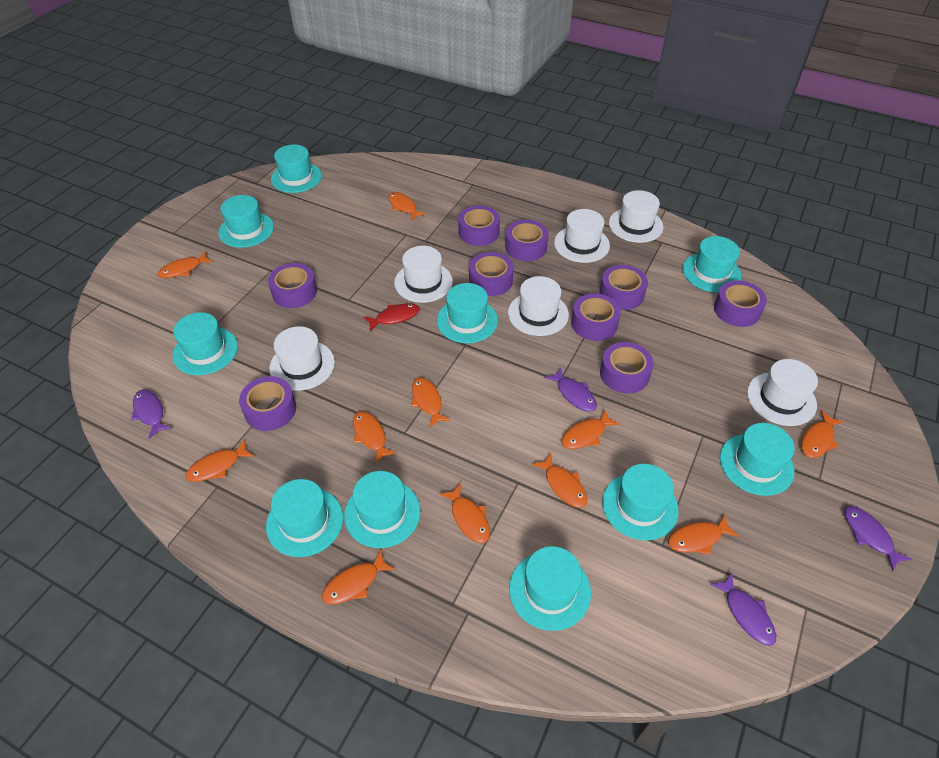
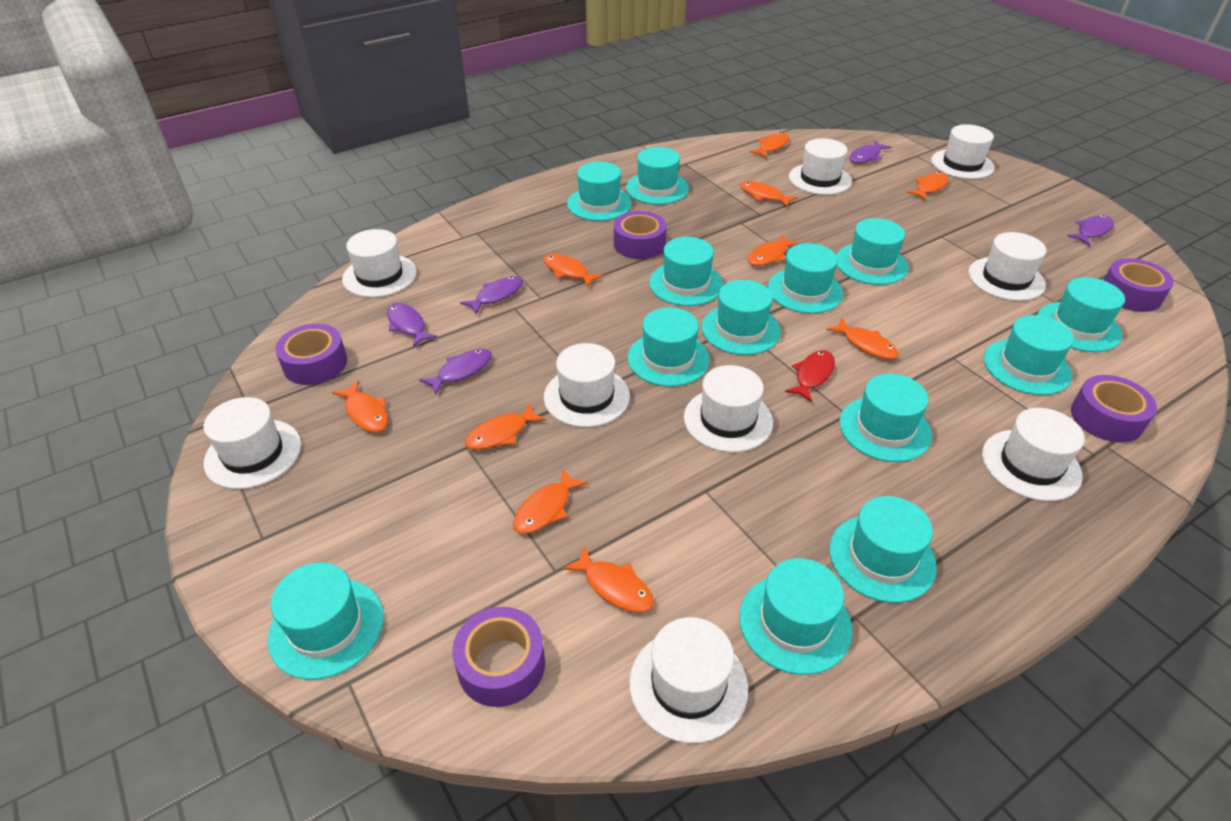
orange fish: [158,251,213,278] [185,439,254,482] [322,550,395,605] [353,411,396,463] [388,192,426,221] [411,377,451,428] [439,483,490,543] [532,453,587,508] [561,409,620,449] [668,515,739,555] [801,410,844,458] = 11 -> [332,380,388,432] [465,403,546,450] [513,468,588,534] [544,254,603,288] [562,546,654,613] [740,181,797,207] [748,234,800,266] [749,132,789,158] [826,318,899,359] [906,172,949,200] = 10
purple fish: [131,390,171,439] [544,368,597,412] [710,572,776,646] [844,506,912,571] = 4 -> [387,303,437,347] [419,349,492,395] [460,276,523,314] [849,140,891,163] [1067,215,1114,246] = 5
purple tape: [239,376,296,431] [268,263,317,308] [458,205,500,246] [469,252,514,296] [505,220,549,261] [571,293,621,341] [599,265,648,310] [600,342,654,394] [714,280,767,327] = 9 -> [275,324,347,385] [452,607,545,707] [614,211,667,259] [1071,375,1157,443] [1104,258,1174,312] = 5
turquoise hat: [172,312,238,375] [218,195,274,248] [266,479,343,557] [271,145,322,193] [344,471,421,548] [437,283,498,343] [509,546,591,631] [602,464,679,540] [682,236,741,292] [720,423,795,496] = 10 -> [268,563,383,680] [567,162,632,221] [626,147,689,205] [628,307,710,387] [649,237,723,306] [701,280,781,355] [739,558,852,675] [768,243,843,314] [829,496,937,603] [836,218,909,285] [839,374,932,462] [984,315,1074,395] [1038,277,1125,352] = 13
white hat: [269,326,335,391] [394,246,453,303] [508,276,569,336] [554,209,610,263] [609,190,663,243] [747,359,818,426] = 6 -> [204,397,301,489] [342,229,417,297] [544,343,630,427] [629,617,748,743] [684,365,773,452] [789,138,852,195] [931,124,995,179] [968,232,1047,301] [982,408,1085,501] = 9

